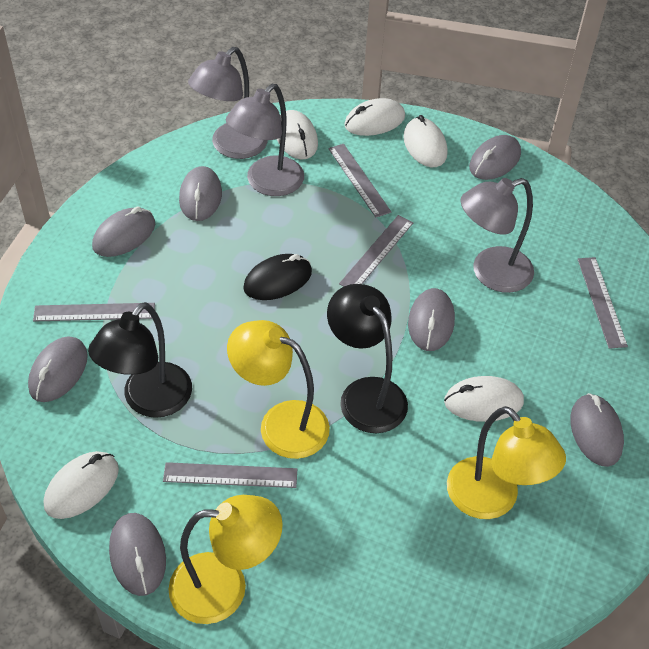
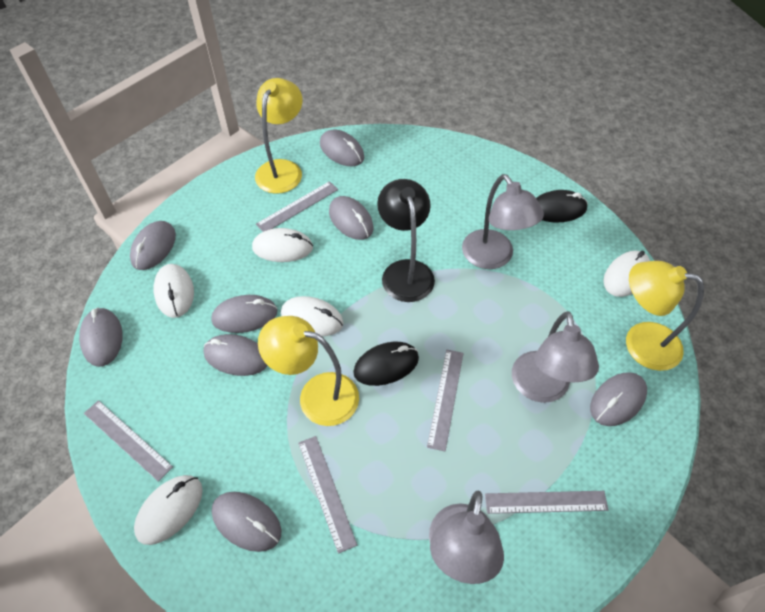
black lamp: [88,302,192,418] [327,284,408,433] = 2 -> [377,179,435,302] = 1
black mouse: [243,254,312,300] = 1 -> [353,342,419,386] [536,190,588,222] = 2
grey mouse: [28,336,88,402] [92,206,155,257] [109,513,166,596] [179,166,222,221] [408,288,455,351] [469,135,521,180] [570,393,624,467] = 7 -> [79,308,123,367] [130,221,176,270] [204,334,268,376] [211,295,277,333] [212,492,281,552] [320,129,364,166] [329,196,374,240] [590,372,647,426] = 8

